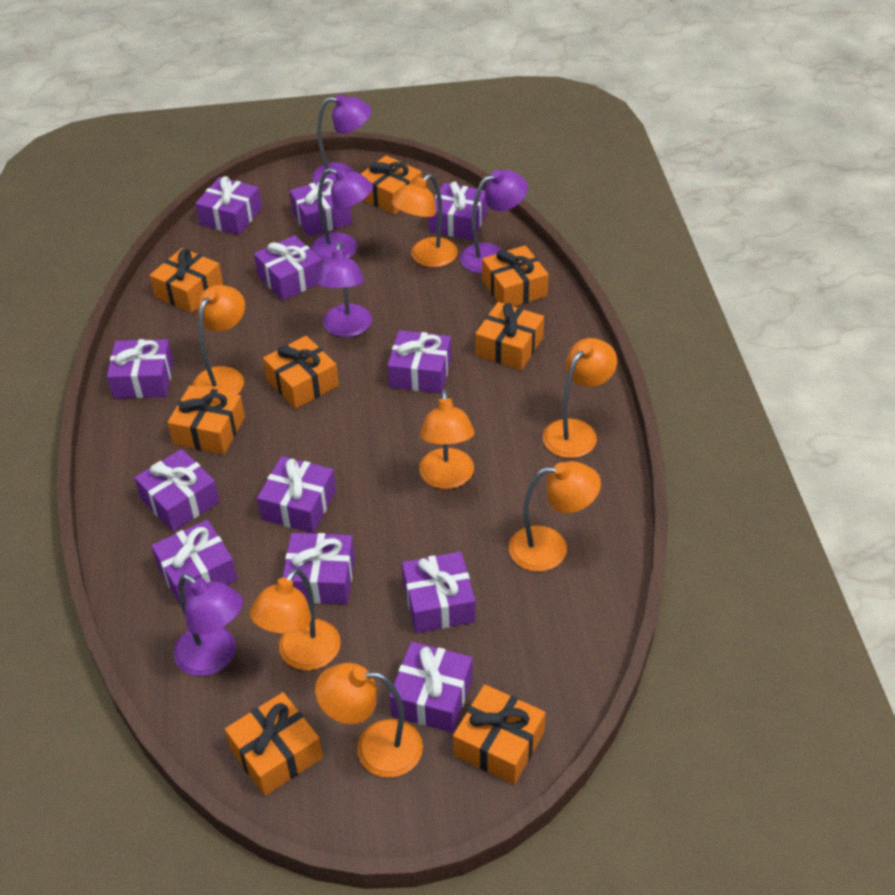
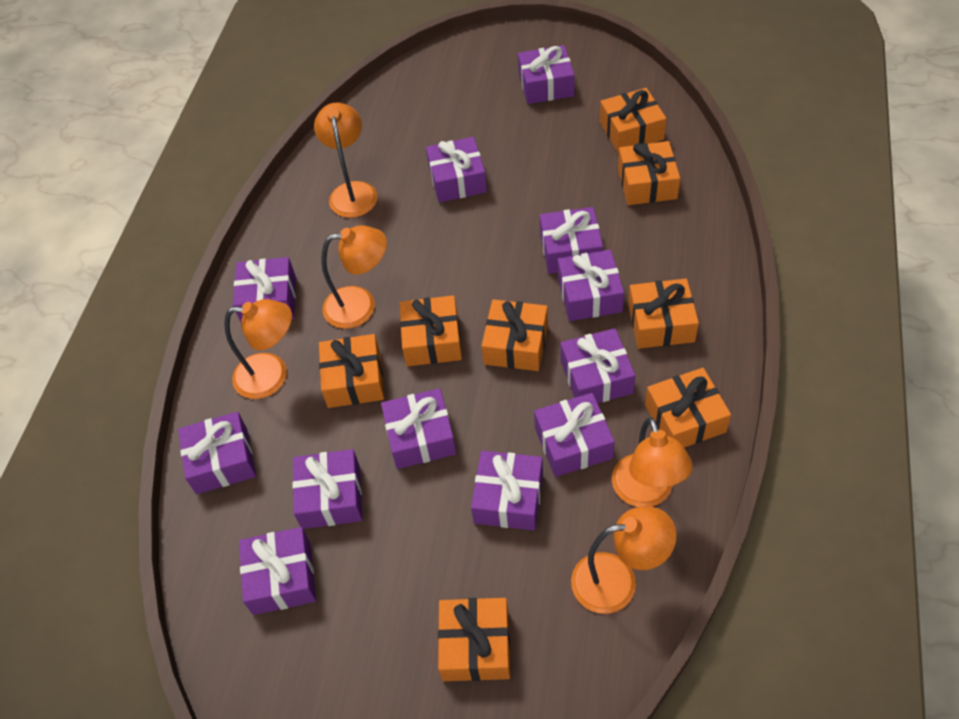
orange lamp: [193,285,245,394] [249,568,341,671] [315,663,423,778] [391,174,458,267] [419,389,475,489] [509,461,601,572] [543,338,617,458] = 7 -> [224,299,292,399] [314,103,377,218] [321,225,387,329] [571,506,677,614] [612,417,693,507] = 5
purple lamp: [174,574,243,676] [311,168,373,262] [312,94,372,183] [316,242,372,337] [460,170,528,273] = 5 -> none = 0

